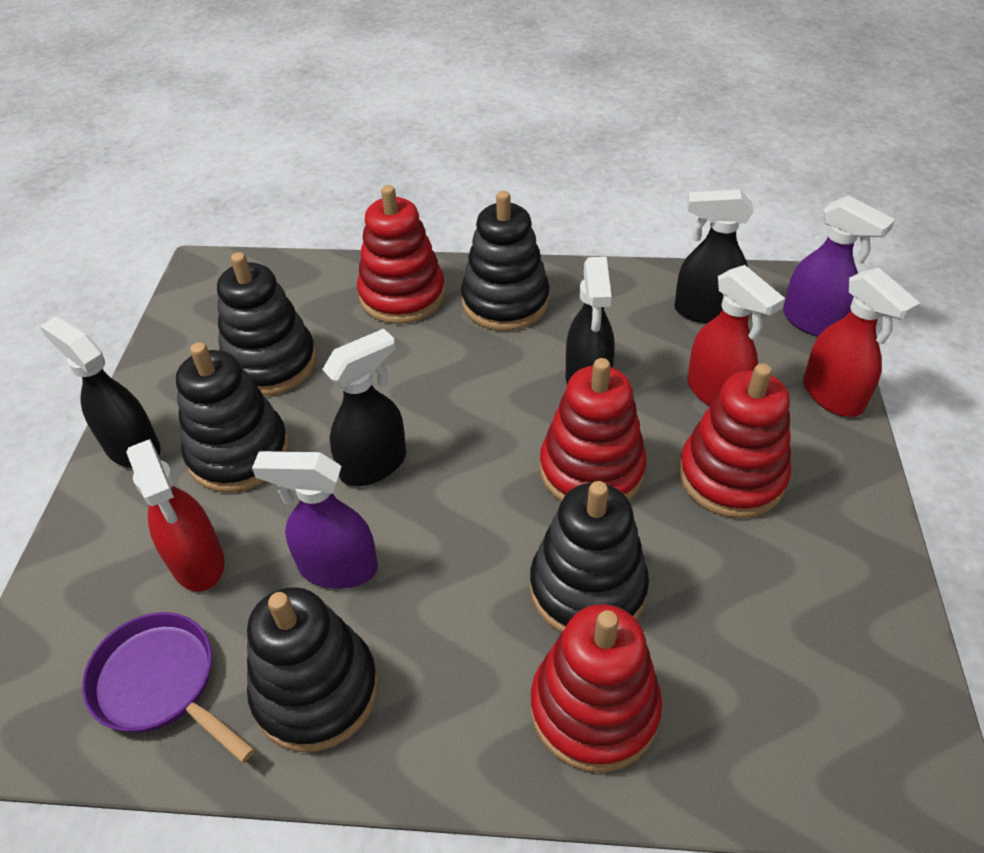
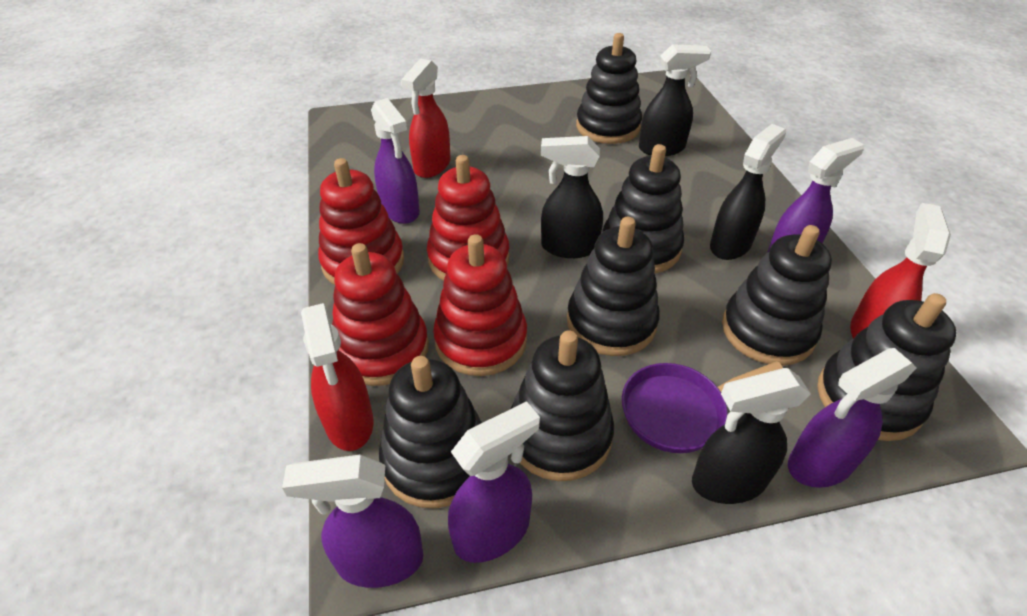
black stacking toy: [176,342,289,492] [217,252,317,396] [247,587,379,752] [461,191,550,331] [530,481,649,633] = 5 -> [379,356,482,509] [511,330,614,481] [567,217,660,356] [576,33,642,144] [602,144,684,273] [722,225,832,366] [817,293,957,441] = 7
purple spray bottle: [252,451,378,589] [783,195,895,337] = 2 -> [282,455,423,588] [371,98,420,224] [448,401,540,563] [767,138,864,253] [788,348,916,488] = 5

